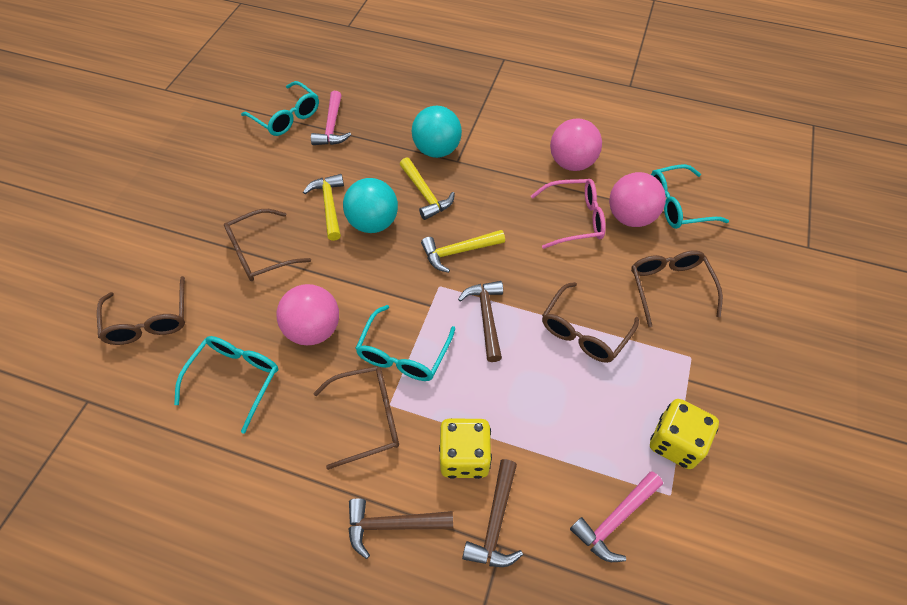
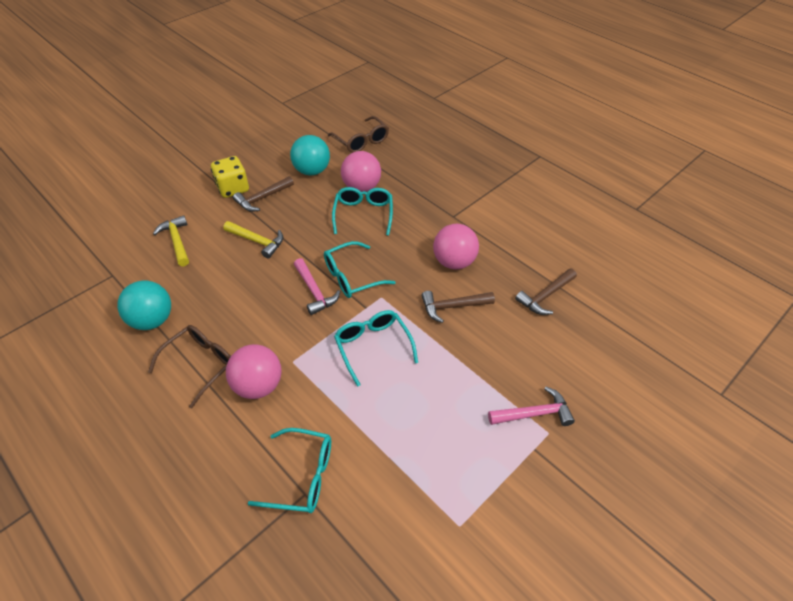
brown glasses: [97,276,185,345] [224,209,311,281] [313,366,399,470] [542,282,639,363] [631,250,723,327] = 5 -> [148,325,231,408] [328,116,389,153] = 2
pink glasses: [531,179,606,249] = 1 -> none = 0
yellow dice: [439,418,492,479] [650,399,719,469] = 2 -> [211,156,249,198] = 1
yellow hammer: [303,174,344,241] [399,157,455,220] [421,230,505,273] = 3 -> [153,215,189,266] [223,221,283,259] = 2

